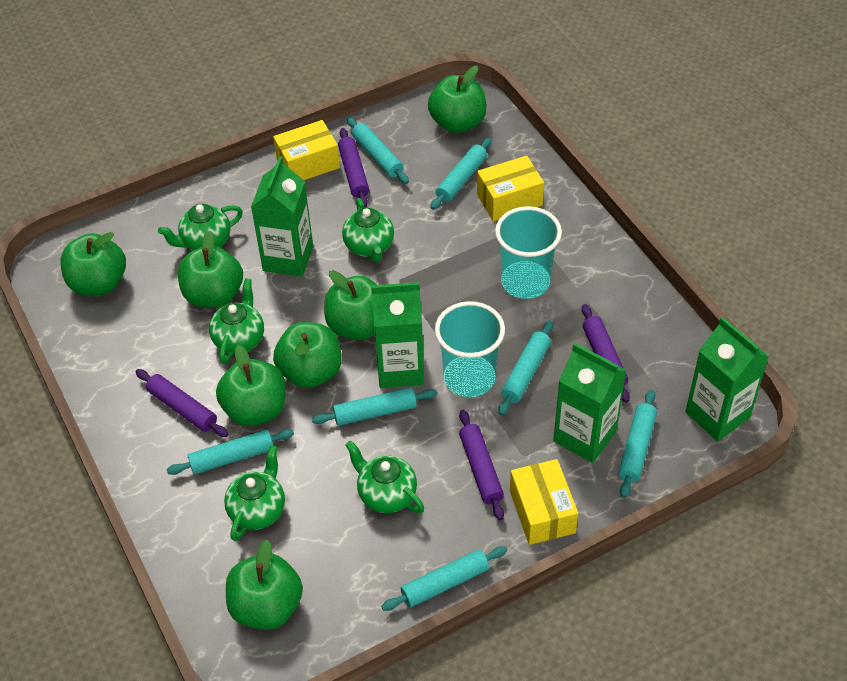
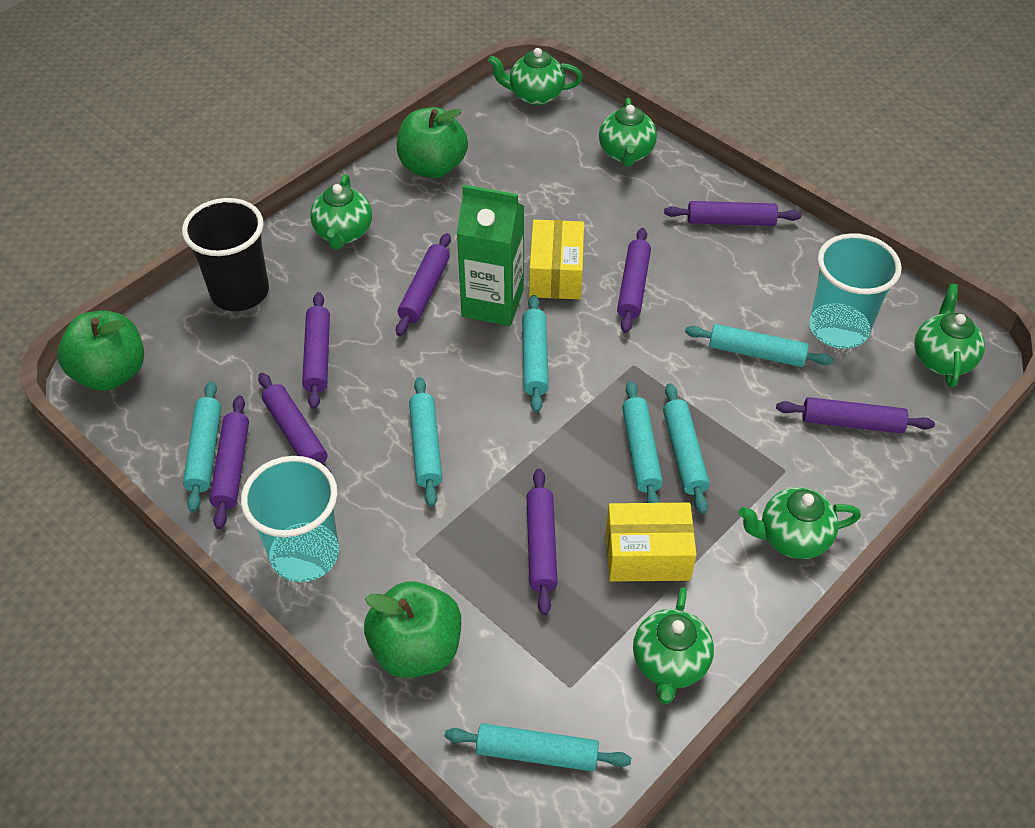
black cup: none = 0 -> [182,198,269,311] = 1
green apple: [60,232,126,296] [178,230,243,308] [216,345,286,426] [226,540,303,630] [273,322,342,388] [324,270,377,340] [428,66,486,133] = 7 -> [57,311,144,391] [364,581,461,678] [397,107,468,178] = 3
green carton: [251,156,313,277] [371,282,424,388] [553,343,627,463] [685,317,769,442] = 4 -> [456,184,524,326] = 1
green teapot: [158,204,243,251] [209,278,264,364] [224,445,285,541] [342,198,394,262] [345,440,424,513] = 5 -> [310,174,372,249] [488,48,583,105] [599,98,657,167] [633,587,714,704] [738,487,861,559] [914,284,985,388] = 6
purple rolling pin: [136,369,228,437] [338,128,369,208] [459,410,504,520] [582,304,630,403] = 4 -> [209,395,249,529] [258,373,332,474] [302,292,330,409] [396,233,451,336] [527,469,558,615] [617,228,651,333] [664,201,801,226] [776,397,935,434] = 8
yellow box: [273,120,340,180] [477,156,544,221] [510,459,578,545] = 3 -> [529,220,584,299] [606,503,696,582] = 2

